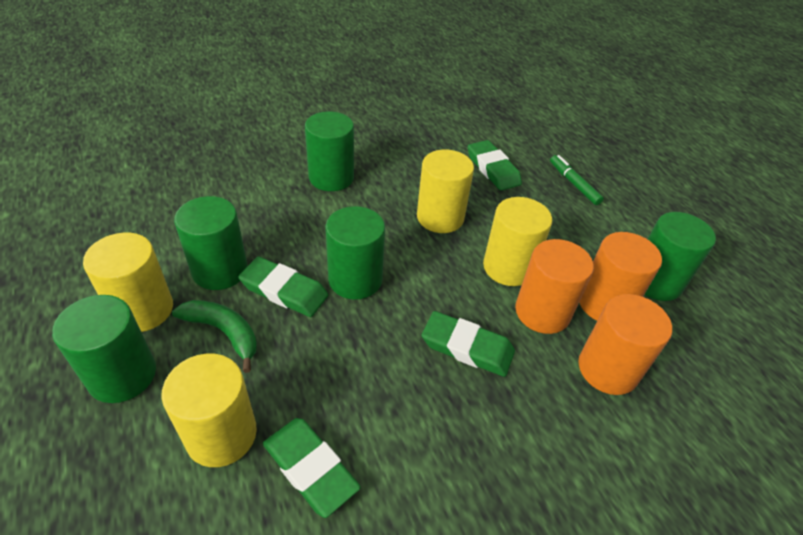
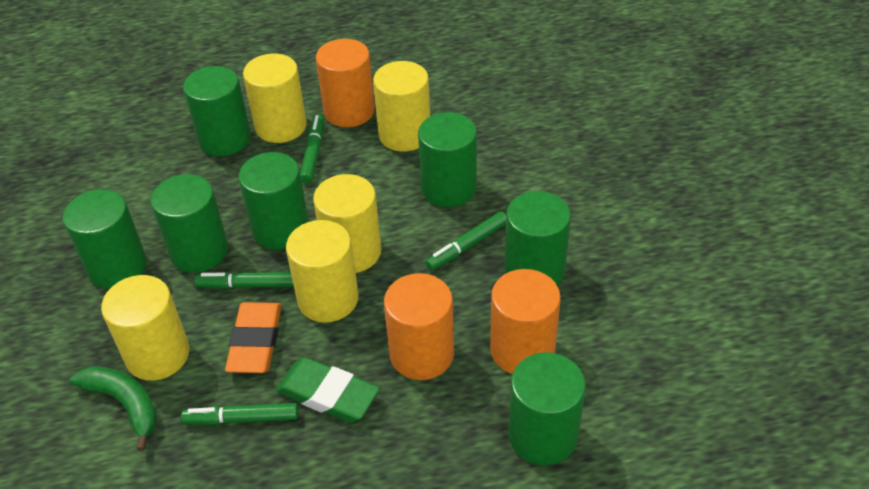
green cylinder: [52,295,156,403] [174,196,248,290] [305,111,354,191] [325,206,385,300] [644,212,716,301] = 5 -> [63,189,147,289] [151,174,228,273] [183,66,251,156] [238,152,309,249] [418,112,477,207] [505,191,571,285] [509,352,586,465] = 7
green eraser: [238,257,328,317] [263,418,361,518] [422,311,515,377] [468,140,522,191] = 4 -> [276,357,380,423] = 1
green marker: [550,155,604,205] = 1 -> [181,403,299,425] [195,272,294,289] [300,114,324,183] [425,211,506,270] = 4
orange eraser: none = 0 -> [225,302,282,373] = 1
yellow cylinder: [83,233,173,332] [161,353,257,467] [417,150,474,233] [483,197,552,286] = 4 -> [101,275,189,381] [243,54,307,143] [286,220,359,323] [313,174,382,273] [373,61,430,152] = 5

